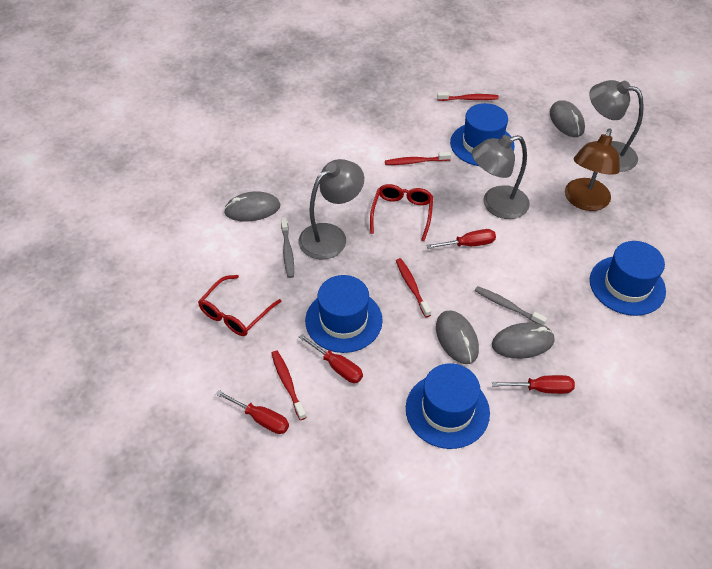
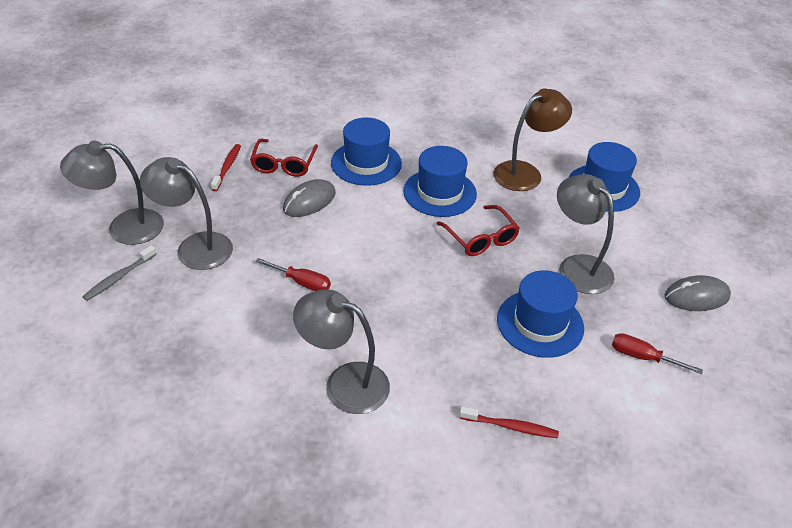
grey lamp: [299,159,364,259] [472,135,530,219] [589,80,644,172] = 3 -> [60,141,164,245] [140,157,233,270] [293,289,390,414] [557,174,614,294] = 4
grey mouse: [224,191,280,222] [436,310,479,364] [492,323,555,359] [550,100,585,137] = 4 -> [283,179,336,217] [665,275,731,311] = 2
grey toothbrush: [281,217,294,278] [475,286,547,325] = 2 -> [82,245,157,301] = 1
red screwdriver: [216,390,289,434] [299,334,363,383] [426,229,496,249] [492,375,575,394] = 4 -> [255,258,331,291] [612,333,703,374] = 2
red toothbrush: [271,351,306,420] [385,152,451,165] [396,258,431,317] [437,92,499,101] = 4 -> [211,144,241,191] [459,406,559,438] = 2

